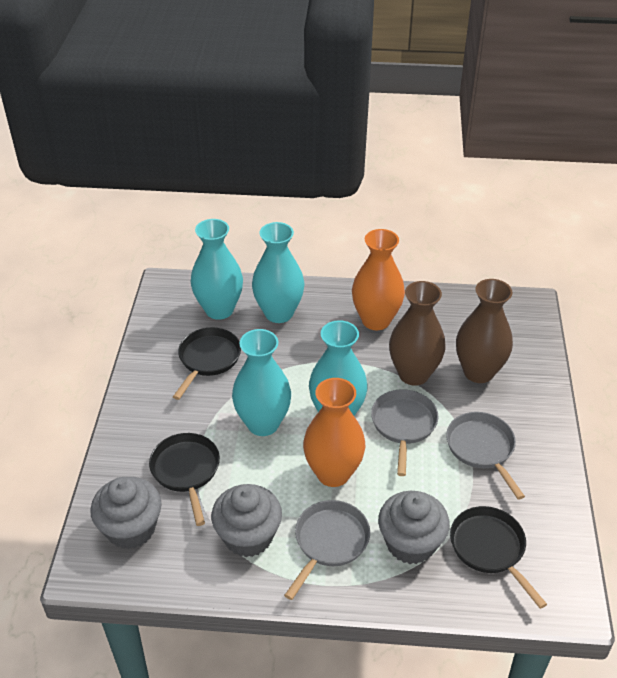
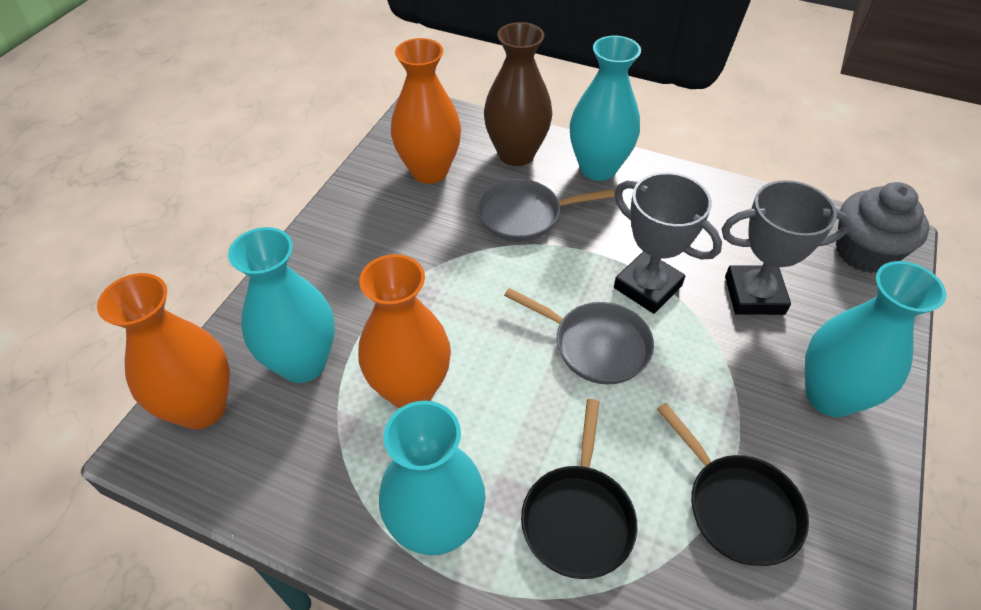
black pan: [149,433,220,526] [173,327,241,400] [450,506,547,609] = 3 -> [521,399,637,579] [657,403,809,566] = 2
brown vase: [389,281,446,386] [456,279,513,383] = 2 -> [484,22,552,166] = 1
grey cupcake: [90,477,161,549] [211,484,282,557] [378,491,450,564] = 3 -> [836,182,929,273] = 1
grey pan: [284,500,370,600] [371,389,439,476] [446,412,525,500] = 3 -> [477,179,615,242] [504,288,654,384] = 2
grey trophy: none = 0 -> [614,172,722,314] [722,180,851,315] = 2
orange vase: [303,378,365,487] [352,229,405,330] = 2 -> [97,273,230,429] [358,254,451,409] [391,38,461,184] = 3

